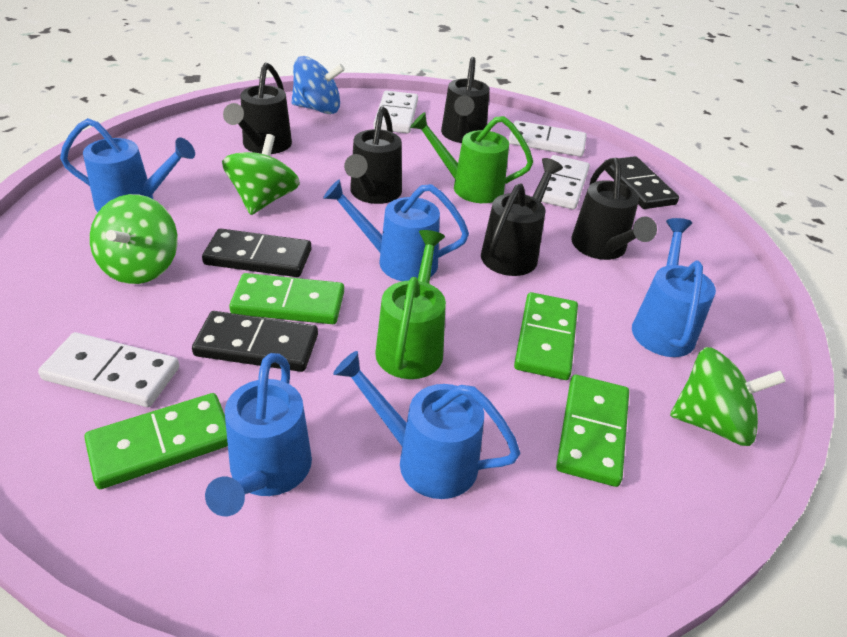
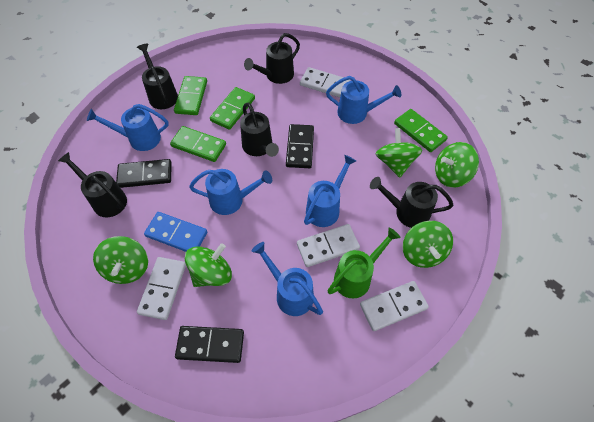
blue domino: none = 0 -> [144,212,207,252] = 1
blue spinning top: [292,56,345,114] = 1 -> none = 0
green spinning top: [90,194,178,284] [222,134,300,215] [670,347,786,446] = 3 -> [93,236,148,284] [185,243,232,287] [376,128,422,178] [403,221,453,268] [435,142,479,188] = 5
green watering can: [375,230,446,379] [410,112,533,203] = 2 -> [327,227,401,299] = 1

